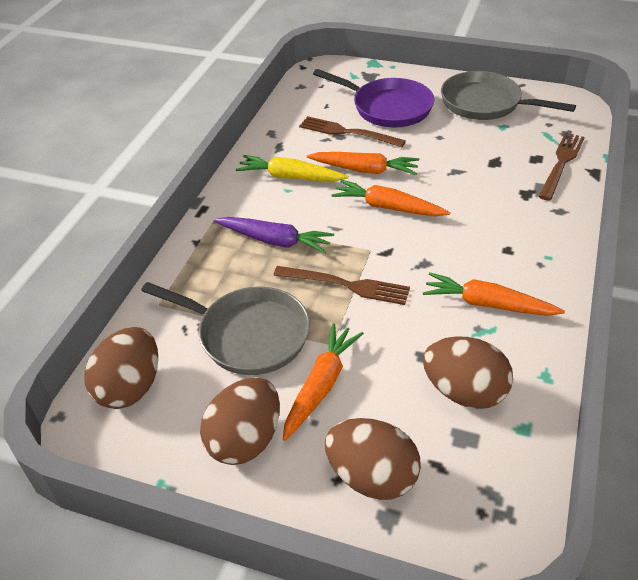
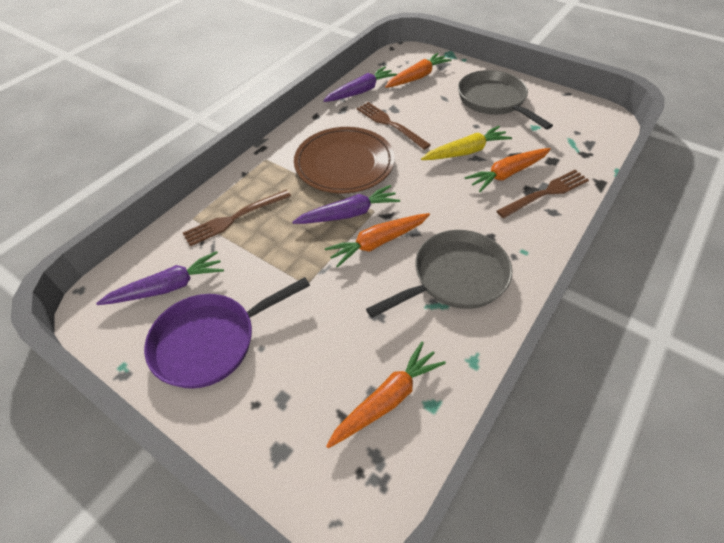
brown egg: [84,327,158,409] [200,377,280,465] [325,418,421,500] [423,336,513,409] = 4 -> none = 0
brown plate: none = 0 -> [294,127,395,194] = 1
purple carrot: [214,217,334,254] = 1 -> [96,251,224,305] [292,185,400,224] [323,66,397,102] = 3

